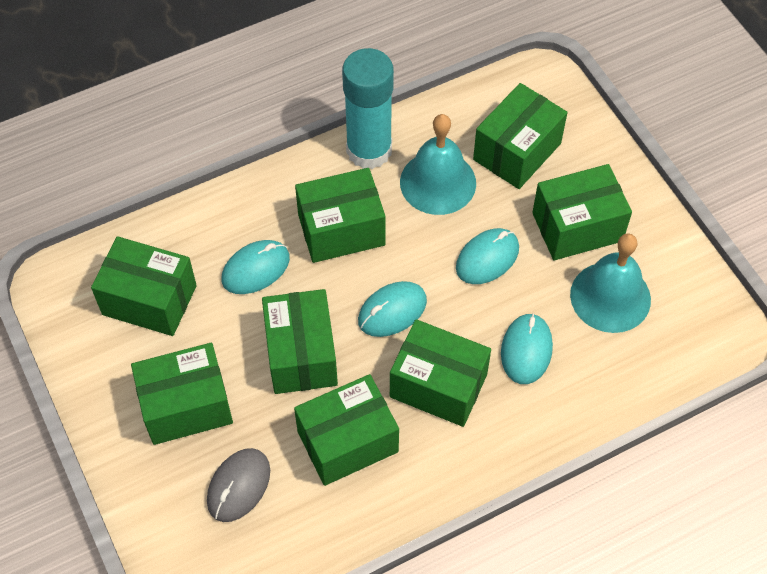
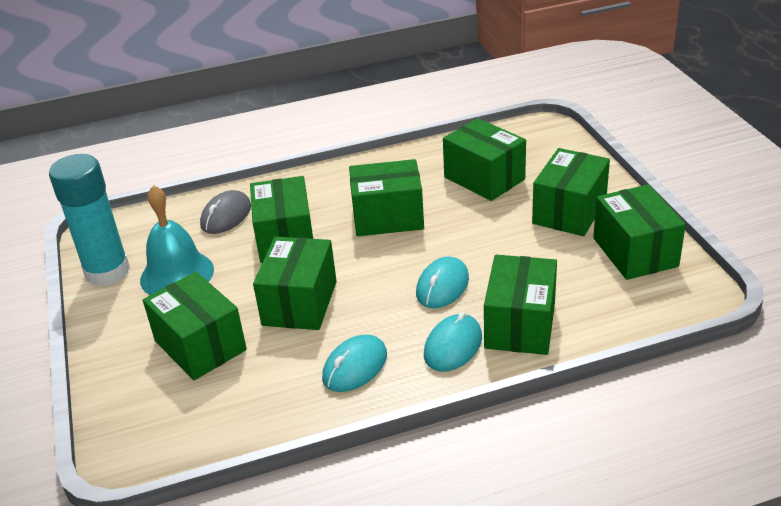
turquoise bell: [400,114,476,215] [570,233,651,333] = 2 -> [140,185,214,295] = 1
turquoise mouse: [222,240,290,294] [358,281,427,337] [456,228,519,284] [501,313,553,384] = 4 -> [322,335,387,392] [416,257,469,309] [424,311,482,372] = 3

